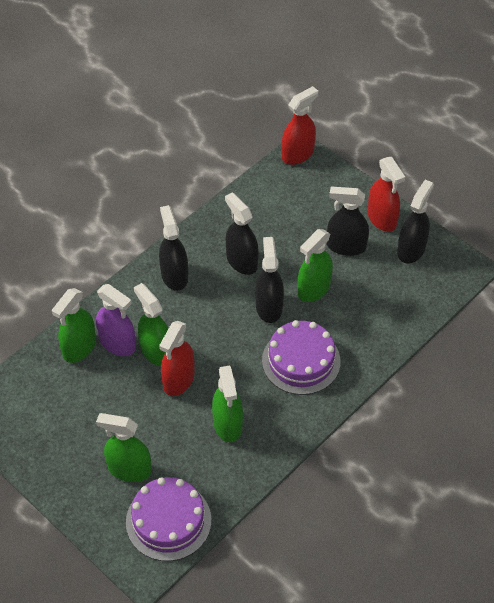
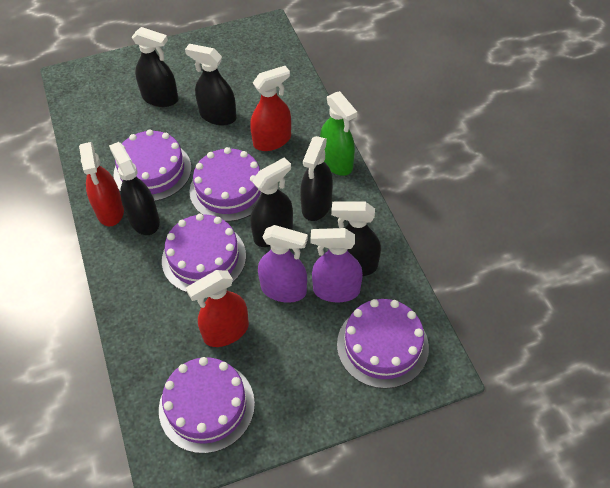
black spray bottle: [159,205,188,291] [225,192,259,275] [255,237,284,323] [327,187,369,256] [397,180,434,263] = 5 -> [109,142,160,235] [132,27,178,107] [185,44,237,125] [250,157,293,247] [300,136,333,221] [331,201,381,276] = 6
green spray bottle: [52,288,96,363] [96,413,152,482] [134,283,169,366] [212,365,243,442] [297,229,333,302] = 5 -> [320,91,357,176] = 1
purple cake: [126,477,211,561] [262,320,340,395] = 2 -> [114,129,191,201] [159,357,255,453] [162,214,246,292] [189,147,262,222] [337,299,429,389] = 5
purple spray bottle: [96,284,136,356] = 1 -> [258,225,308,303] [311,228,363,302] = 2

